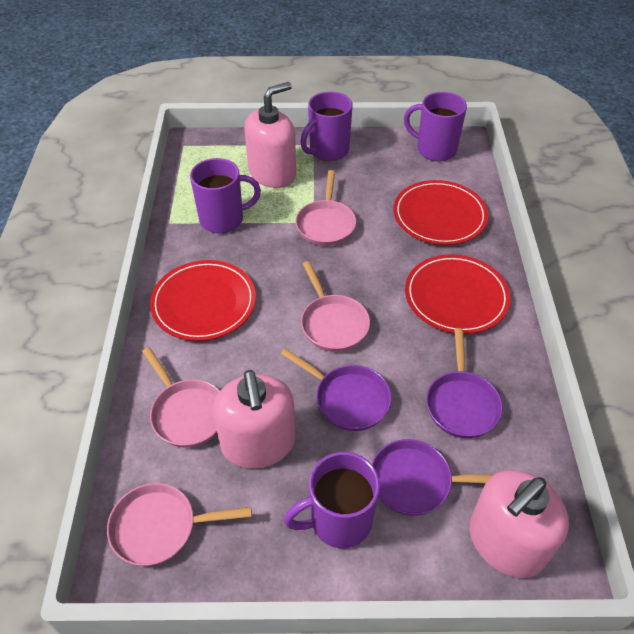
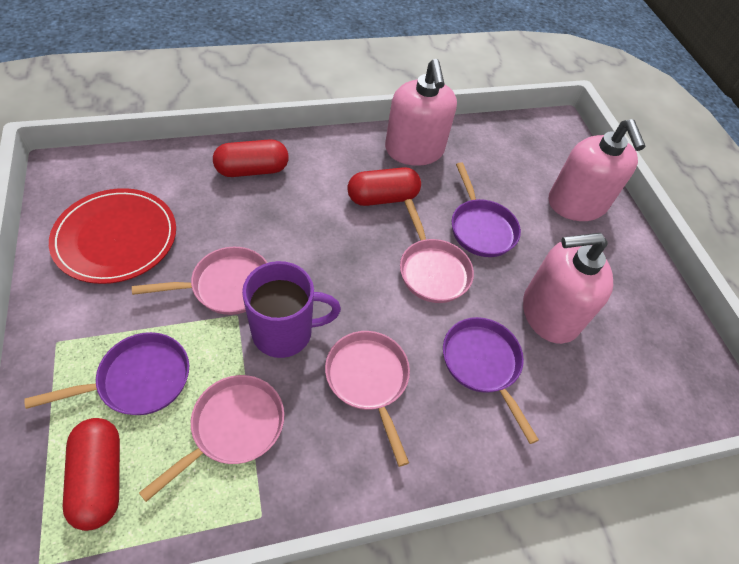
purple mug: [190,158,261,233] [284,452,380,548] [300,92,352,161] [404,92,467,161] = 4 -> [242,261,341,358] = 1
red capsule: none = 0 -> [63,418,120,531] [213,139,289,177] [347,167,421,206] = 3
red plate: [150,260,256,341] [393,180,488,245] [405,254,511,334] = 3 -> [49,188,176,284] = 1

